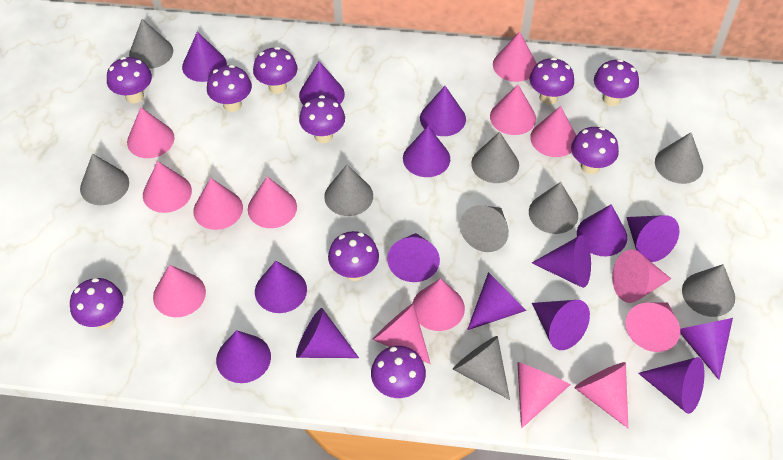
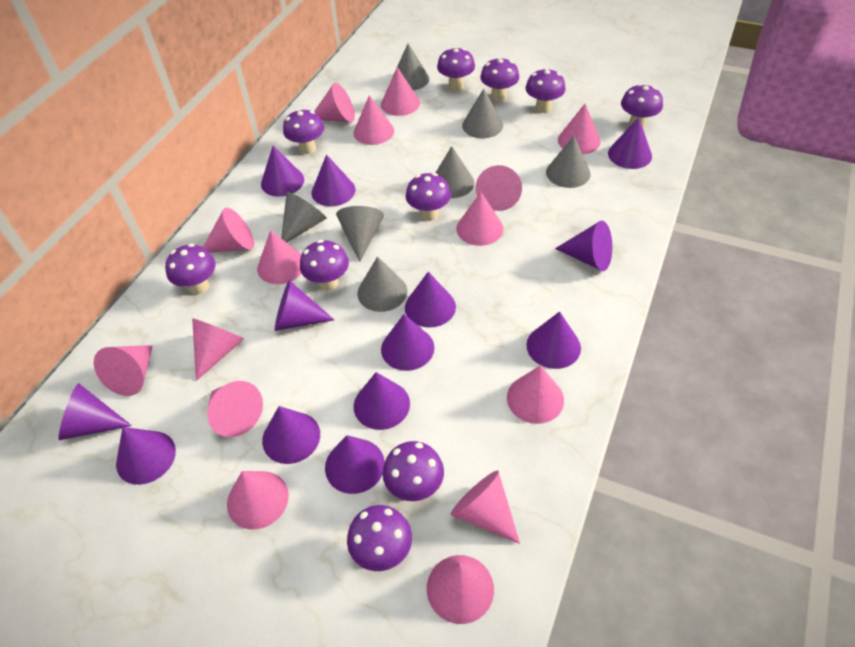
grey cone: [80,154,129,205] [129,19,173,69] [324,165,373,216] [453,336,510,400] [460,205,509,252] [471,132,519,183] [529,182,578,234] [655,132,703,184] [682,264,735,317] = 9 -> [281,192,327,243] [336,206,384,262] [357,256,407,312] [392,43,429,90] [435,146,474,198] [462,88,503,138] [546,136,590,188] = 7
pink cone: [127,107,174,158] [143,161,192,213] [153,265,206,317] [193,178,243,230] [248,176,297,228] [372,303,431,364] [413,278,465,331] [490,84,536,135] [493,32,537,82] [517,362,571,428] [530,106,576,157] [574,362,628,428] [612,250,671,303] [625,302,680,352] = 14 -> [94,345,153,396] [192,318,244,381] [203,208,254,252] [207,381,263,437] [227,471,289,530] [257,230,301,284] [314,83,355,122] [353,95,394,145] [381,67,420,116] [427,555,494,624] [450,471,520,544] [456,192,503,246] [475,165,522,211] [507,365,564,424] [558,104,601,154] = 15
purple cone: [182,32,227,82] [216,330,271,383] [255,261,307,313] [296,308,359,358] [299,61,345,105] [387,233,440,282] [403,126,450,177] [420,86,466,136] [467,272,526,330] [532,235,591,288] [532,300,590,350] [577,204,627,256] [626,215,679,262] [638,357,705,414] [680,318,733,380] = 15 -> [59,383,132,440] [116,427,176,485] [261,145,304,197] [262,406,320,464] [275,280,334,331] [312,155,356,207] [325,435,385,494] [354,372,410,430] [381,314,434,371] [405,272,456,328] [526,311,581,369] [555,221,612,271] [608,117,652,169] = 13

